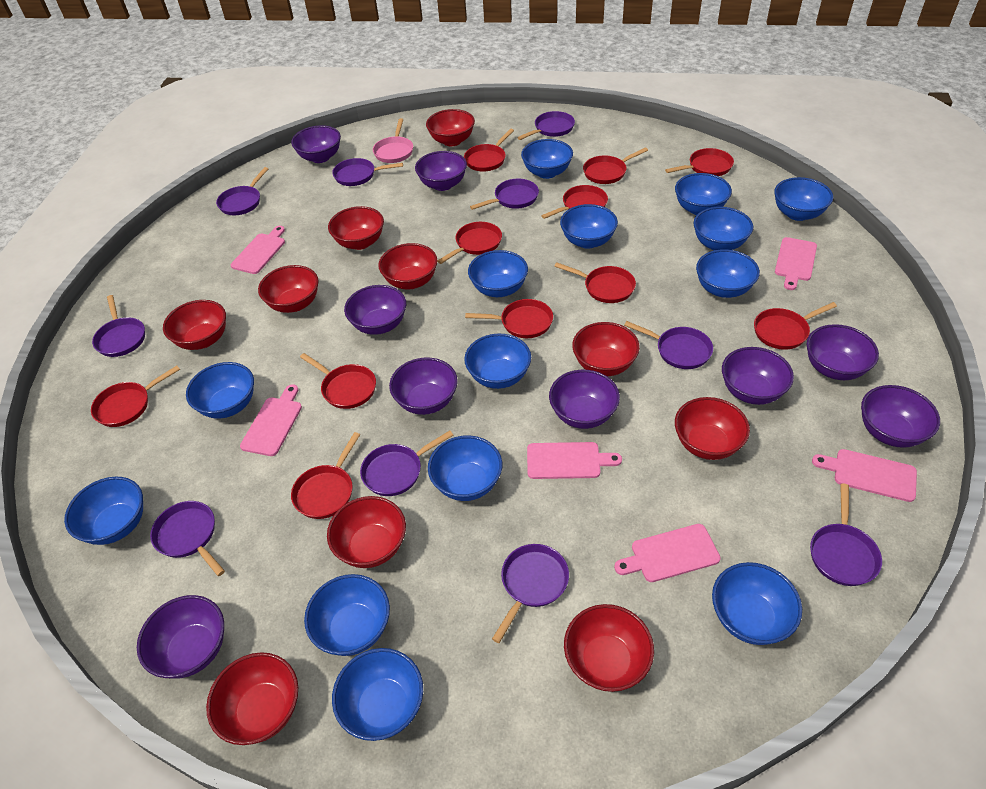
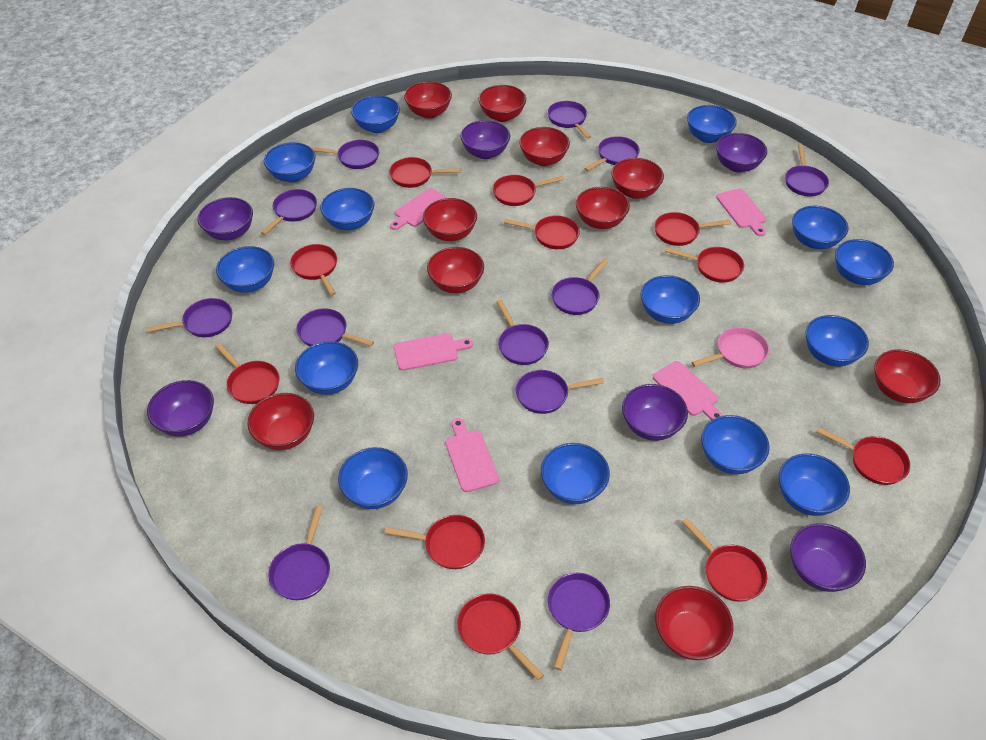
pink cutting board: [231,226,285,274] [240,384,302,456] [527,442,622,479] [614,524,721,582] [775,237,817,290] [812,449,917,502] = 6 -> [390,188,447,230] [394,333,473,371] [445,418,499,492] [653,361,723,420] [716,188,766,236] = 5
purple bowl: [137,595,224,679] [291,125,341,163] [344,285,406,335] [389,358,458,415] [415,151,467,191] [549,370,620,429] [722,347,794,405] [807,324,879,380] [861,385,940,448] = 9 -> [147,380,214,437] [198,197,253,240] [460,120,510,159] [622,384,688,441] [716,133,767,172] [790,523,866,592] = 6
purple pan: [92,295,145,357] [150,501,225,576] [216,167,268,215] [332,158,403,186] [360,431,453,496] [470,179,539,210] [492,544,569,643] [517,111,575,140] [624,321,713,369] [810,484,882,586] = 10 -> [146,298,232,337] [261,189,317,235] [268,505,330,600] [296,309,374,346] [311,140,379,169] [496,300,549,365] [516,370,604,414] [547,101,591,139] [548,573,610,670] [551,259,609,315] [585,136,640,171] [785,144,829,196] = 12

